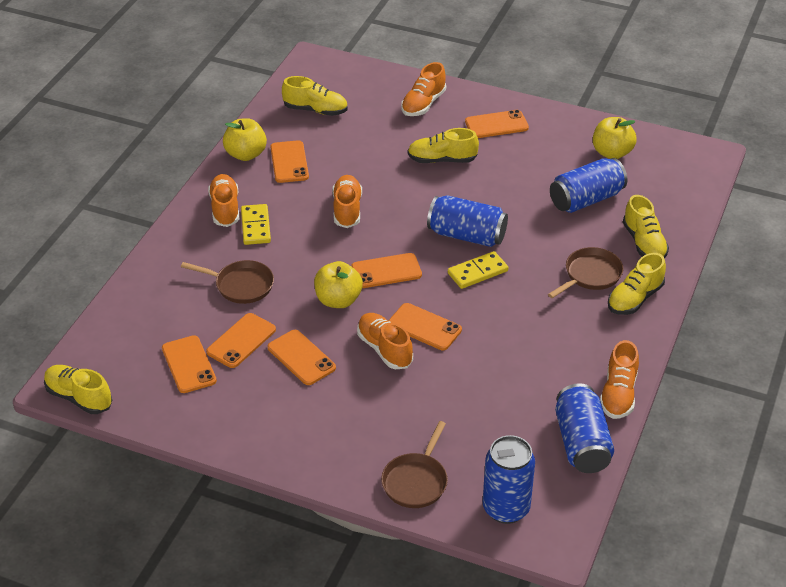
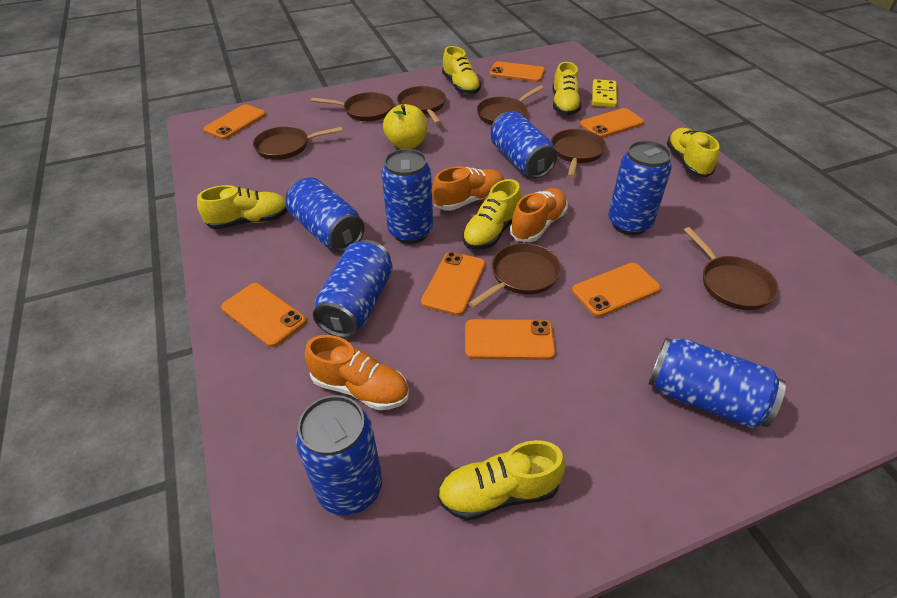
blue can: [427,195,508,247] [483,435,535,524] [550,158,627,213] [555,383,614,473] = 4 -> [286,177,364,252] [296,395,382,515] [313,240,393,338] [381,149,433,244] [491,111,557,178] [608,141,672,235] [648,337,786,429] = 7
brown pan: [181,260,274,304] [381,421,448,508] [548,247,624,298] = 3 -> [253,126,342,160] [311,92,394,121] [397,86,446,124] [468,243,561,308] [477,85,543,125] [551,129,606,178] [684,227,778,310] = 7
orange shoe: [208,174,239,227] [332,175,362,228] [357,313,413,369] [401,62,446,116] [600,340,639,419] = 5 -> [305,335,409,410] [432,166,504,211] [510,188,568,242] = 3
yellow apple: [223,118,267,161] [314,261,363,308] [593,117,637,159] = 3 -> [383,104,428,149] = 1
yellow domino: [241,204,271,245] [448,251,508,289] = 2 -> [592,79,617,108] = 1
yellow shoe: [44,365,112,414] [282,76,348,116] [408,128,479,163] [608,253,666,315] [623,195,669,258] = 5 -> [197,185,288,229] [438,440,566,521] [442,46,481,94] [462,179,521,250] [553,62,581,115] [667,128,720,177] = 6

